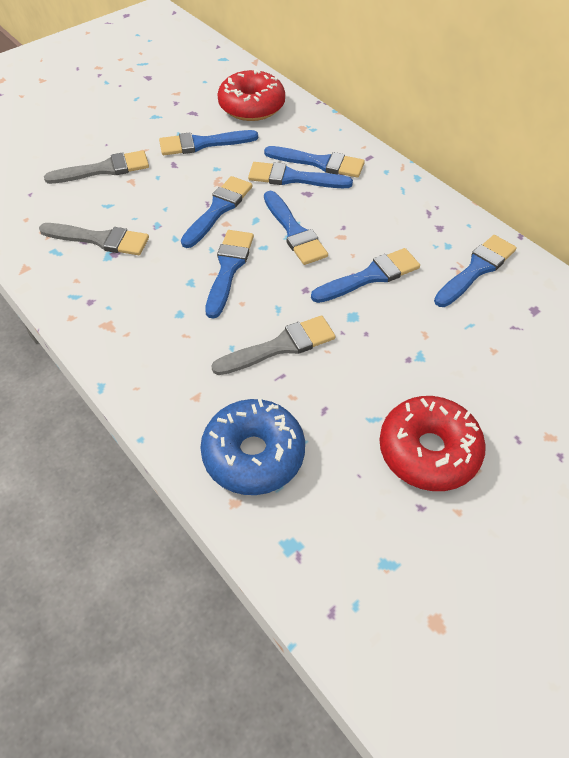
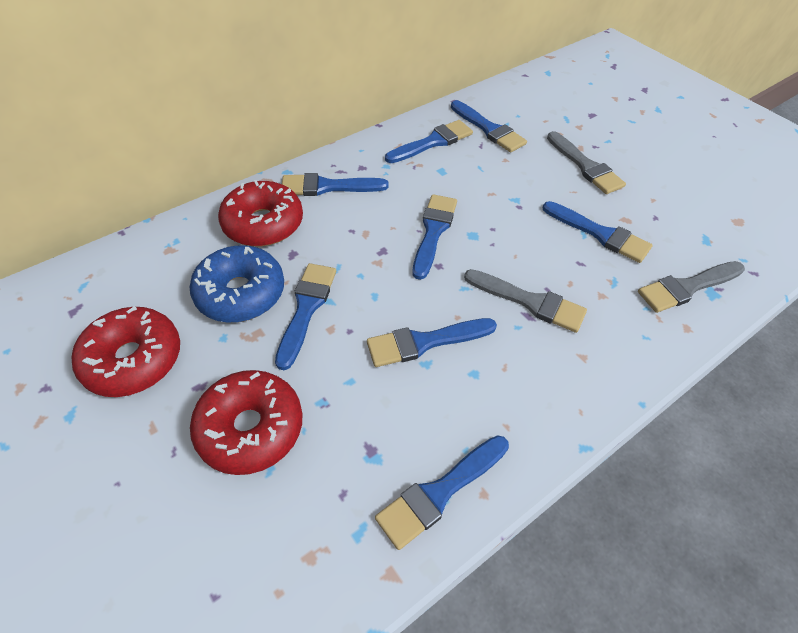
red donut: [217,69,285,121] [380,396,486,491] = 2 -> [72,306,180,397] [190,370,303,475] [218,180,303,246] = 3

